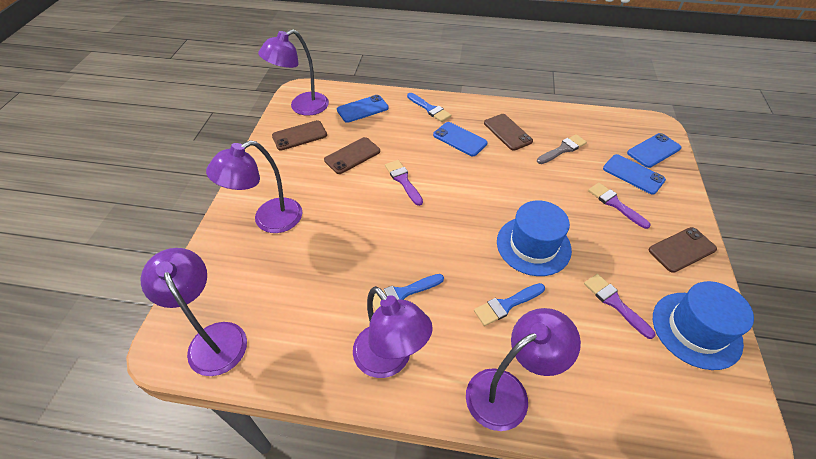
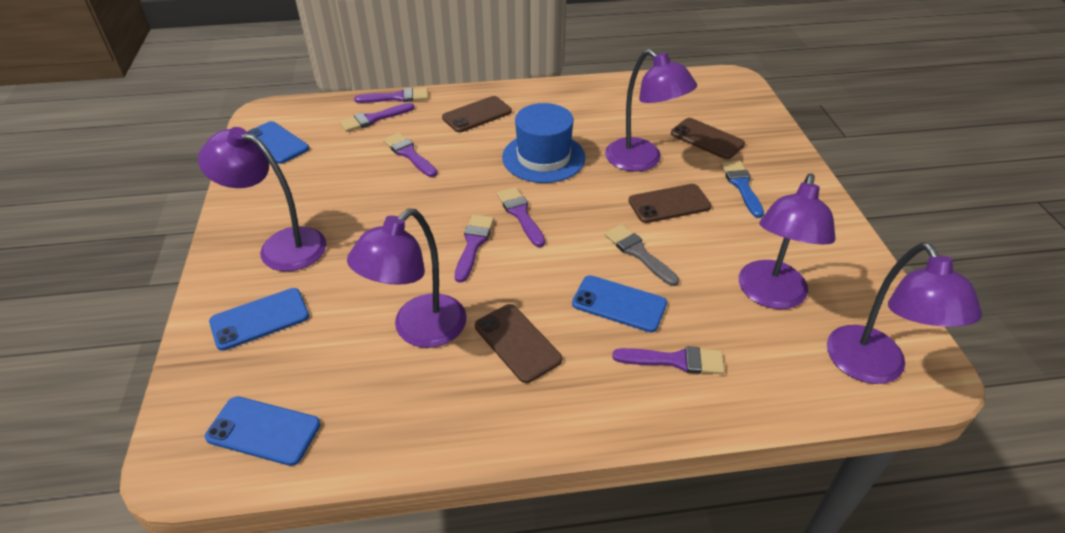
blue brush: [373,274,444,311] [407,93,451,122] [474,283,545,326] = 3 -> [721,161,764,218] = 1
blue hat: [497,200,572,276] [653,281,754,370] = 2 -> [502,103,585,183] = 1
purple brush: [385,160,423,206] [584,274,655,339] [588,183,651,229] = 3 -> [339,103,414,132] [354,88,428,103] [383,132,437,177] [455,214,494,283] [497,187,545,247] [612,346,725,374] = 6

